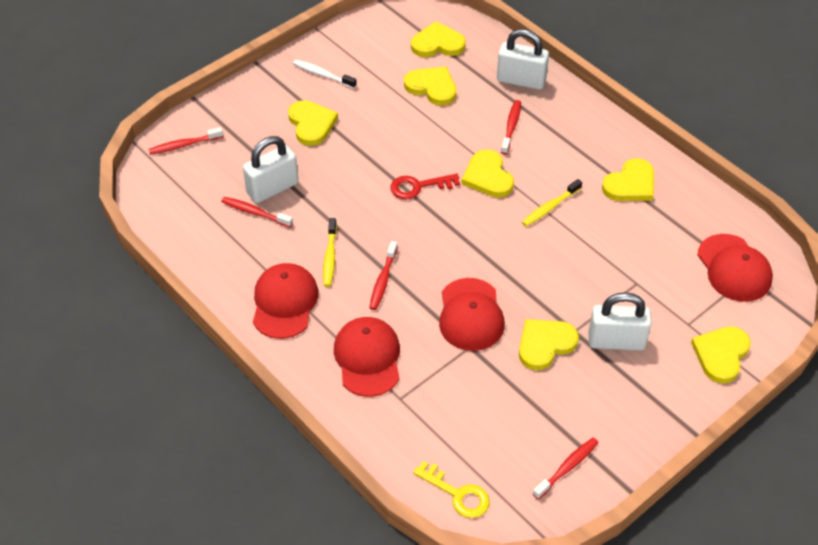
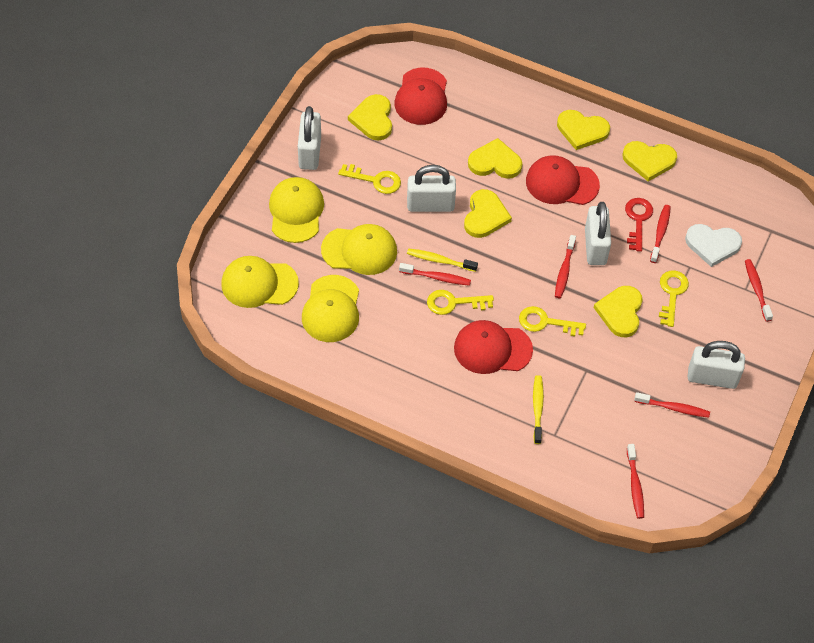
red cap: [253,263,319,339] [334,317,400,397] [439,278,505,351] [697,234,773,302] = 4 -> [395,68,447,125] [454,320,533,374] [526,155,600,205] = 3
red toothbrush: [148,127,223,155] [221,197,293,227] [369,241,398,310] [501,100,521,155] [533,438,599,499] = 5 -> [399,263,471,286] [555,235,576,298] [627,444,644,519] [634,392,710,418] [650,205,671,263] [745,259,773,322] = 6
white heart: none = 0 -> [685,224,742,267] = 1
white padlock: [243,136,298,203] [497,29,549,90] [588,292,652,350] = 3 -> [298,106,321,170] [407,165,456,212] [585,202,611,265] [688,341,745,389] = 4
white toothbrush: [293,59,357,89] = 1 -> none = 0
yellow cap: none = 0 -> [221,256,299,308] [269,177,324,243] [302,275,359,342] [321,224,397,275] = 4
yellow heart: [288,100,338,146] [404,67,456,105] [411,22,466,57] [461,149,514,197] [519,319,579,370] [602,158,654,201] [691,326,751,383] = 7 -> [348,94,392,141] [464,189,512,238] [468,138,522,179] [557,110,610,150] [594,286,643,337] [622,141,677,181] = 6
yellow key: [413,461,490,518] = 1 -> [338,164,401,194] [427,290,494,315] [519,306,586,336] [659,271,689,327] = 4

